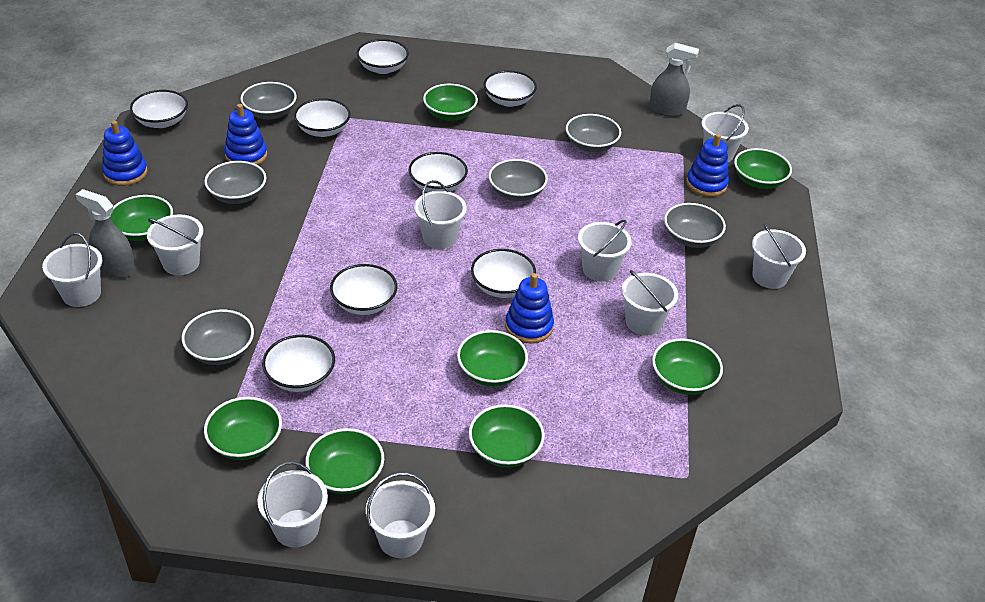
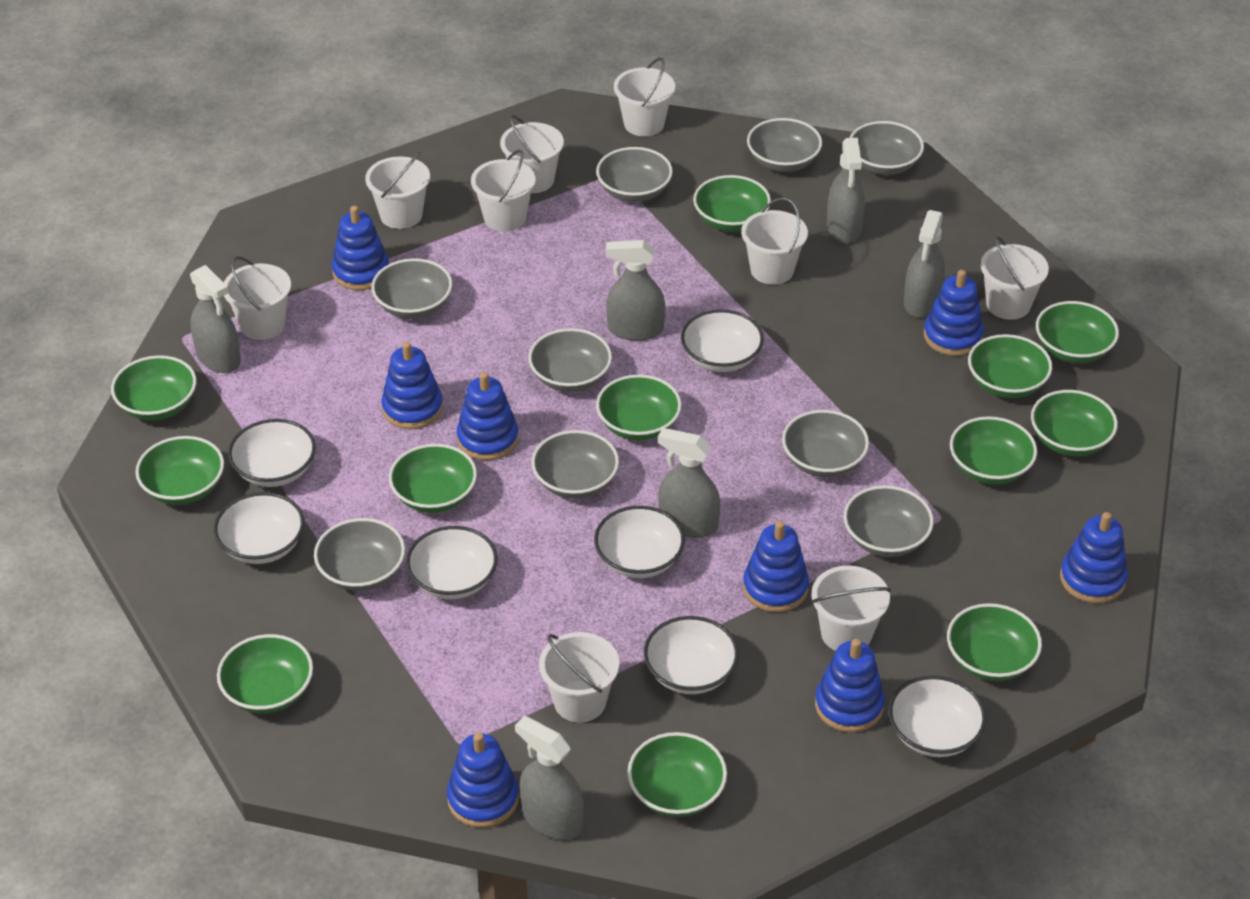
blue stacking toy: [102,120,148,186] [224,104,267,165] [505,273,554,344] [686,134,729,197] = 4 -> [332,206,389,290] [381,342,443,429] [447,732,519,828] [457,372,519,460] [743,521,809,612] [815,639,885,732] [924,270,984,356] [1060,512,1128,603] = 8
green bowl: [110,195,173,241] [204,397,282,460] [305,428,384,494] [423,84,478,121] [457,330,528,386] [469,404,545,468] [652,338,723,395] [734,148,792,189] = 8 -> [111,355,196,420] [135,436,224,505] [217,634,313,713] [389,444,477,513] [596,374,682,440] [627,732,727,817] [693,175,771,232] [947,603,1042,681] [950,416,1037,485] [968,334,1052,398] [1031,390,1118,456] [1036,301,1119,363] = 12
grey bowl: [182,309,254,365] [204,161,266,204] [241,82,297,119] [489,159,548,201] [566,114,621,152] [664,203,726,248] = 6 -> [314,518,405,591] [371,258,453,319] [528,328,612,392] [531,430,619,499] [596,147,673,202] [747,118,822,172] [782,410,869,477] [844,485,934,557] [849,121,924,175] = 9
grey spray bottle: [75,189,135,278] [649,43,699,117] = 2 -> [190,265,241,373] [515,716,584,840] [606,240,665,341] [658,428,720,538] [827,138,865,243] [904,210,945,318] = 6
white bowl: [130,90,188,128] [262,335,335,392] [294,98,351,137] [330,264,397,315] [357,39,409,74] [409,152,468,192] [471,249,536,298] [484,70,537,107] = 8 -> [214,492,304,564] [228,419,316,487] [406,526,498,599] [594,506,685,578] [644,616,739,694] [681,309,764,372] [888,675,986,757] = 7

